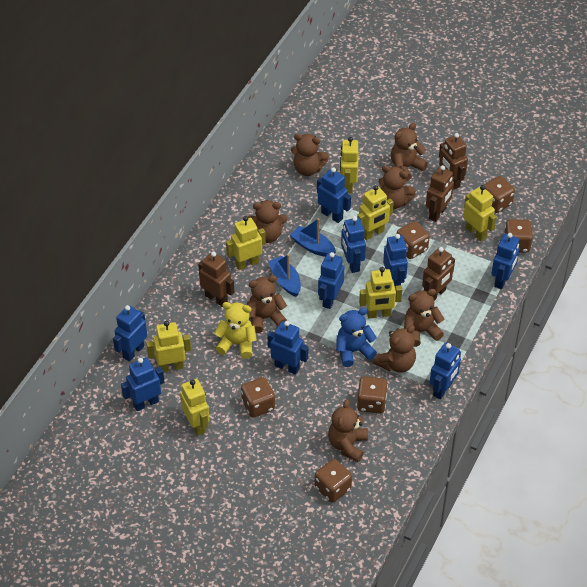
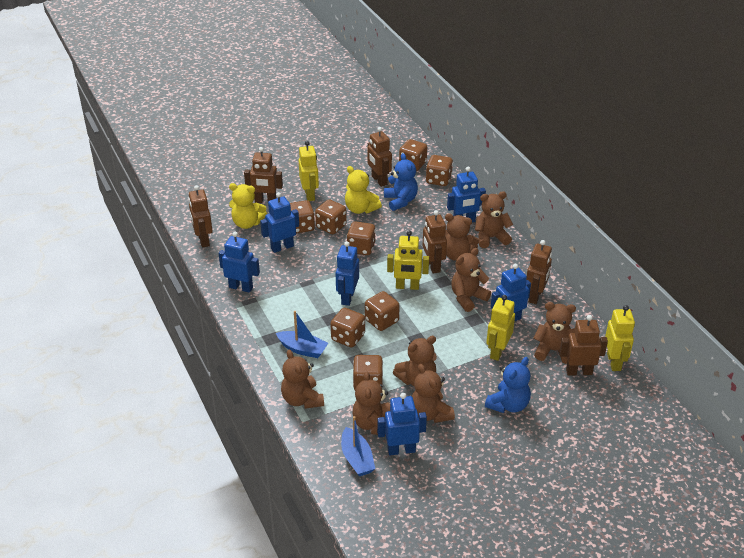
blue robot: [113,305,147,362] [121,358,165,411] [267,321,308,375] [317,168,351,223] [318,252,344,309] [341,216,366,273] [383,234,408,286] [430,343,461,399] [491,233,520,289] = 9 -> [218,232,260,293] [260,192,299,253] [335,241,359,306] [377,393,427,455] [447,167,486,222] [491,264,531,321] = 6
blue teddy bear: [336,308,377,367] = 1 -> [384,153,418,211] [485,357,531,413] = 2
brown dice: [241,377,275,417] [315,459,352,503] [357,376,388,414] [397,221,430,259] [484,176,515,213] [504,219,533,253] = 6 -> [290,200,315,234] [315,200,347,234] [330,308,365,348] [347,221,376,255] [353,355,383,390] [365,291,400,331] [399,139,427,171] [426,155,453,186] = 8
brown robot: [198,252,234,307] [422,247,455,301] [426,165,454,222] [439,133,468,190] = 4 -> [188,185,213,248] [244,147,283,203] [367,127,392,187] [423,210,447,273] [527,240,552,304] [559,315,608,376] = 6
yellow robot: [146,321,191,372] [180,379,209,436] [226,216,266,270] [340,137,359,193] [357,185,394,240] [359,267,402,318] [463,185,497,241] = 7 -> [298,141,319,201] [387,231,429,290] [486,295,515,361] [605,305,635,371] = 4
yellow teddy bear: [214,302,257,358] = 1 -> [229,183,267,229] [345,166,382,214] = 2

